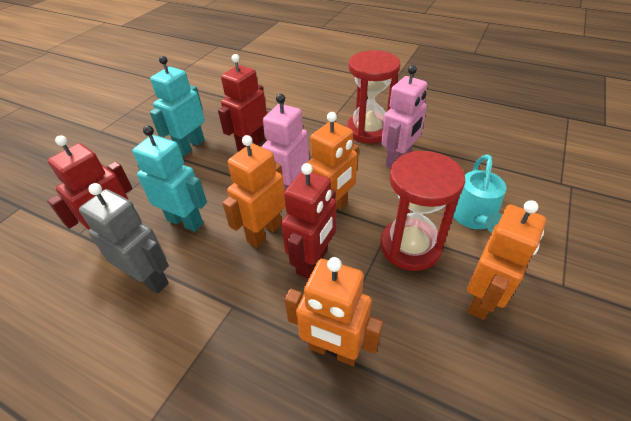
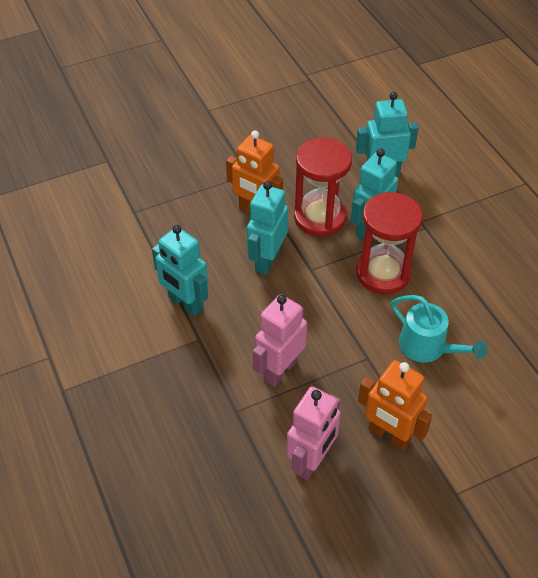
grey robot: [79,183,169,294] = 1 -> none = 0
orange robot: [222,135,285,248] [284,257,383,366] [307,112,359,209] [467,200,546,320] = 4 -> [226,131,283,213] [358,360,432,450] = 2
red robot: [47,135,133,230] [218,54,267,152] [281,163,336,279] = 3 -> none = 0
turquoise robot: [132,125,207,232] [150,56,205,156] = 2 -> [152,225,208,316] [247,181,288,275] [351,149,398,240] [356,92,419,176] = 4

